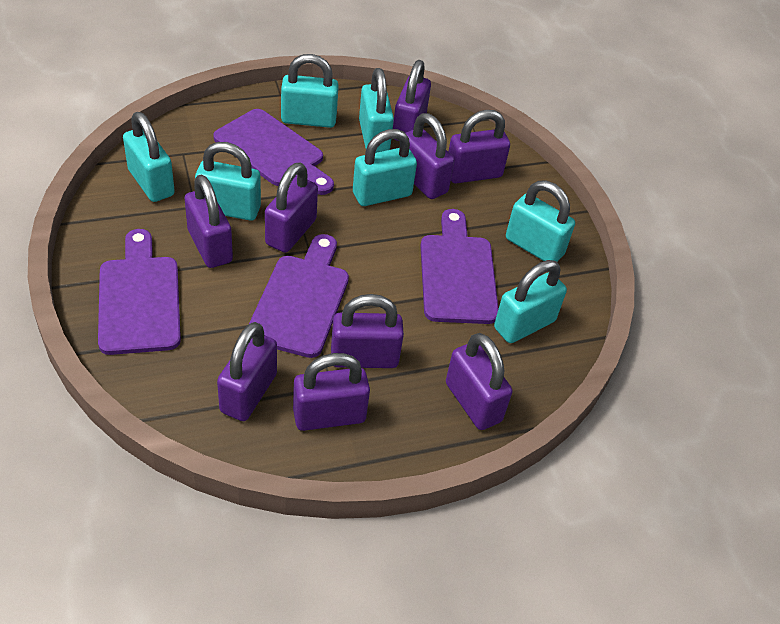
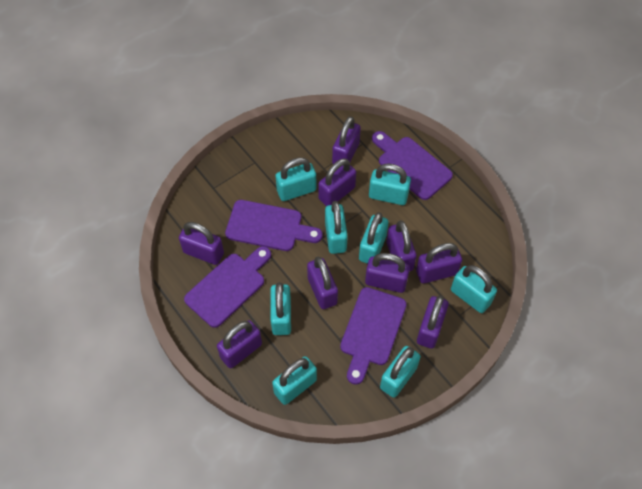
turquoise padlock: [123,112,175,202] [195,142,261,221] [281,54,339,128] [353,129,417,206] [359,68,394,153] [494,260,567,343] [506,181,575,262] = 7 -> [270,282,291,335] [272,356,317,405] [276,157,316,201] [325,201,348,254] [359,212,389,264] [369,163,411,205] [380,346,421,398] [451,265,497,313] = 8

